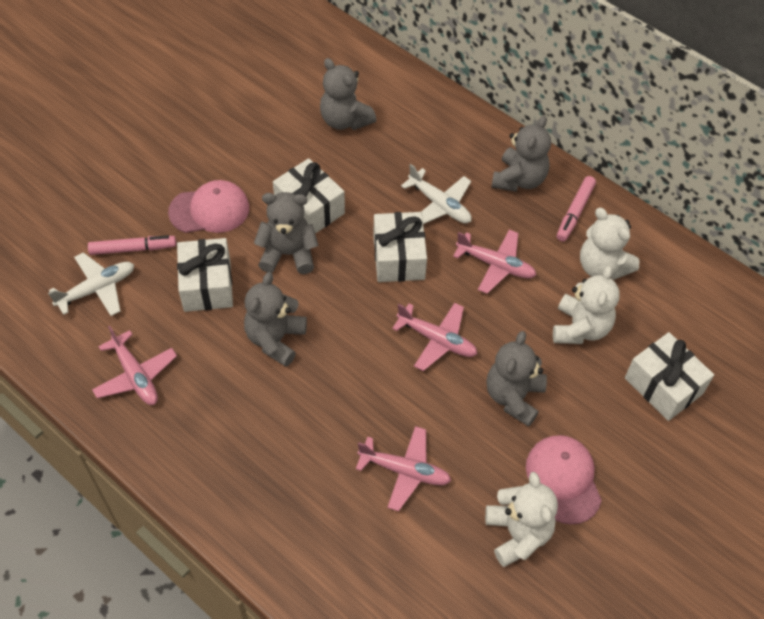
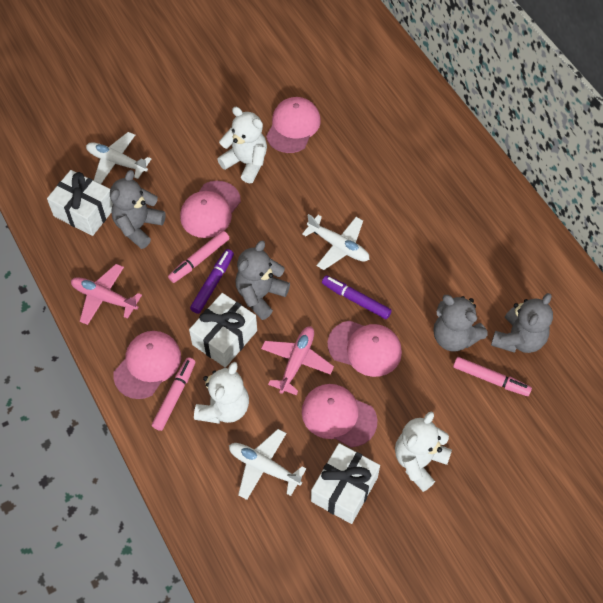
grey teddy bear: [244,272,307,367] [254,192,319,274] [320,58,376,130] [486,331,547,426] [491,116,551,192] = 5 -> [110,170,166,249] [235,240,290,320] [433,295,488,351] [491,293,553,353] = 4
pink cap: [168,180,249,233] [526,435,602,525] = 2 -> [113,331,181,399] [180,181,241,238] [266,97,321,153] [302,384,377,447] [327,321,402,377] = 5
pink marker: [88,235,176,255] [557,176,596,242] = 2 -> [152,357,195,431] [168,231,229,283] [453,357,532,396] = 3
pink plane: [92,326,177,405] [356,426,451,511] [392,303,477,371] [453,230,536,294] = 4 -> [71,264,142,325] [261,326,334,395] = 2
purple marker: none = 0 -> [190,249,234,314] [322,275,392,319] = 2
white gift: [177,238,233,312] [273,158,345,234] [373,212,427,282] [625,332,714,421] = 4 -> [47,170,113,236] [189,293,257,368] [311,443,380,524] = 3
white plane: [48,252,134,316] [401,164,472,224] = 2 -> [86,132,151,184] [229,429,306,500] [302,214,370,270] = 3

